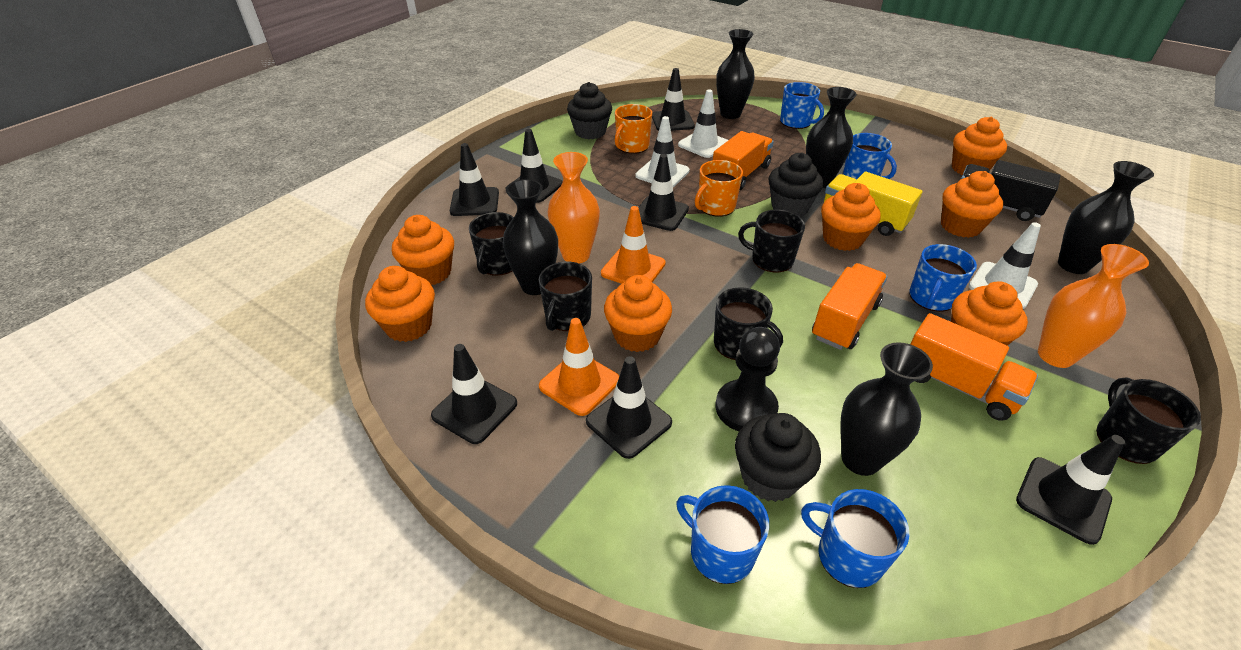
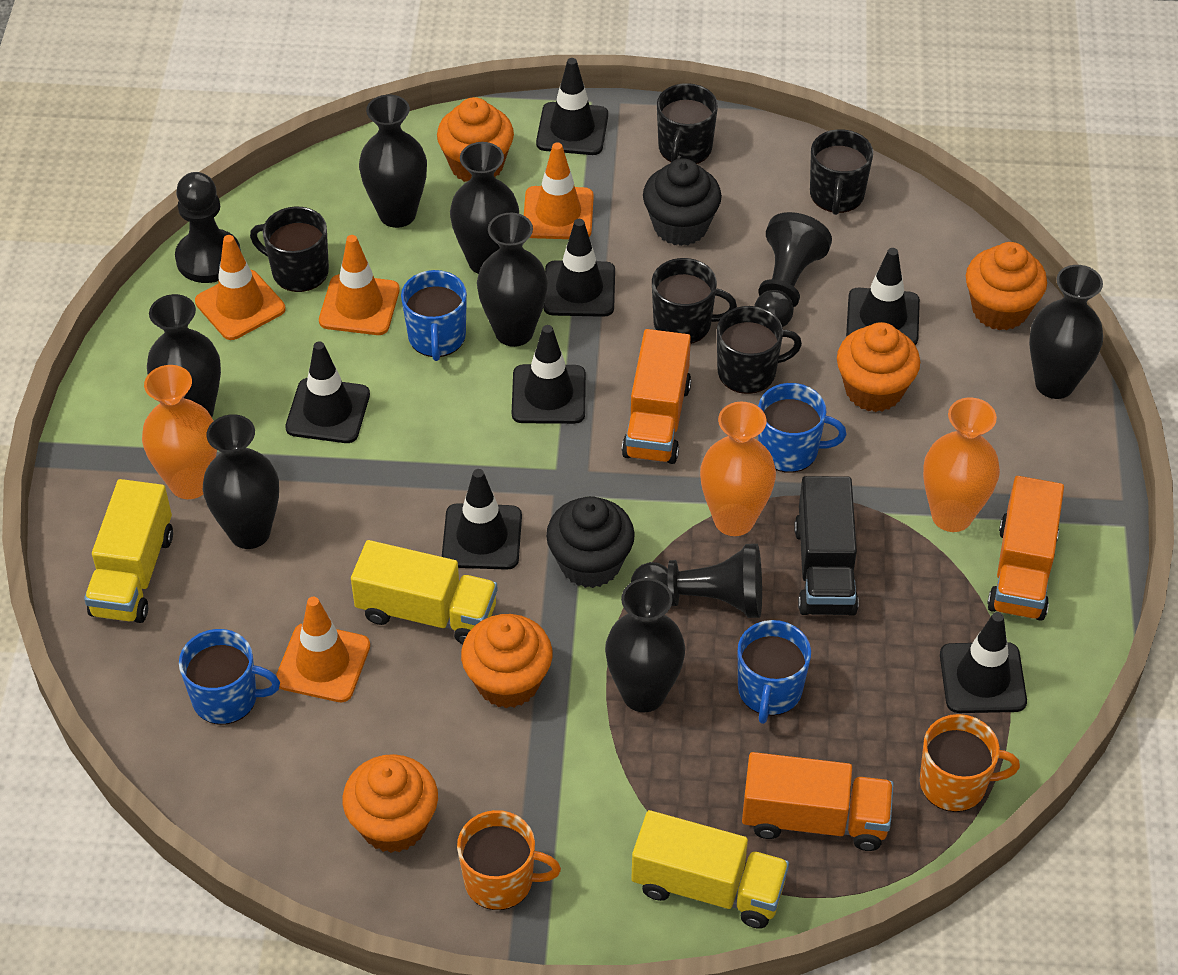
black cupcake: [567,82,612,139] [735,413,821,502] [768,153,823,217] = 3 -> [546,496,635,588] [643,158,722,246] = 2
black pawn: [716,327,780,431] = 1 -> [175,172,241,283] [631,544,762,618] [754,212,832,327] = 3
black vase: [503,179,558,295] [716,29,755,119] [806,87,857,188] [840,342,933,476] [1058,161,1154,274] = 5 -> [147,294,221,417] [203,414,279,549] [359,95,427,228] [450,142,519,274] [477,213,548,347] [605,578,685,712] [1029,265,1103,399] = 7
blue mug: [676,485,769,584] [780,82,824,129] [801,489,910,588] [843,133,897,179] [909,244,977,312] = 5 -> [179,629,280,725] [401,270,467,361] [738,620,811,724] [758,383,846,473] = 4
orange cupcake: [365,266,435,342] [392,215,454,285] [604,275,672,352] [821,183,881,251] [941,171,1003,238] [951,281,1028,346] [952,117,1007,175] = 7 -> [343,754,438,853] [437,97,514,182] [461,614,553,708] [837,322,920,412] [966,242,1047,330] = 5
orange traffic cone: [539,318,619,416] [601,206,666,284] = 2 -> [195,235,285,340] [276,597,370,702] [319,235,400,335] [524,142,594,239] = 4
orange vase: [547,152,600,264] [1038,244,1149,368] = 2 -> [142,365,217,499] [700,402,776,536] [923,398,1000,532] = 3
white traffic cone: [635,116,690,187] [678,89,728,158] [969,222,1041,309] = 3 -> none = 0
yellow truck: [824,172,922,236] = 1 -> [84,479,173,623] [351,540,498,644] [632,810,789,929] = 3

